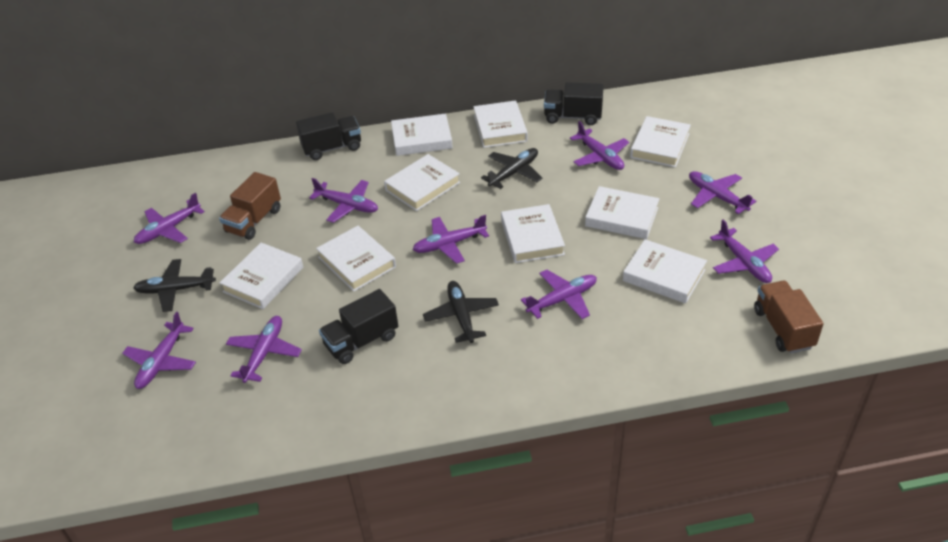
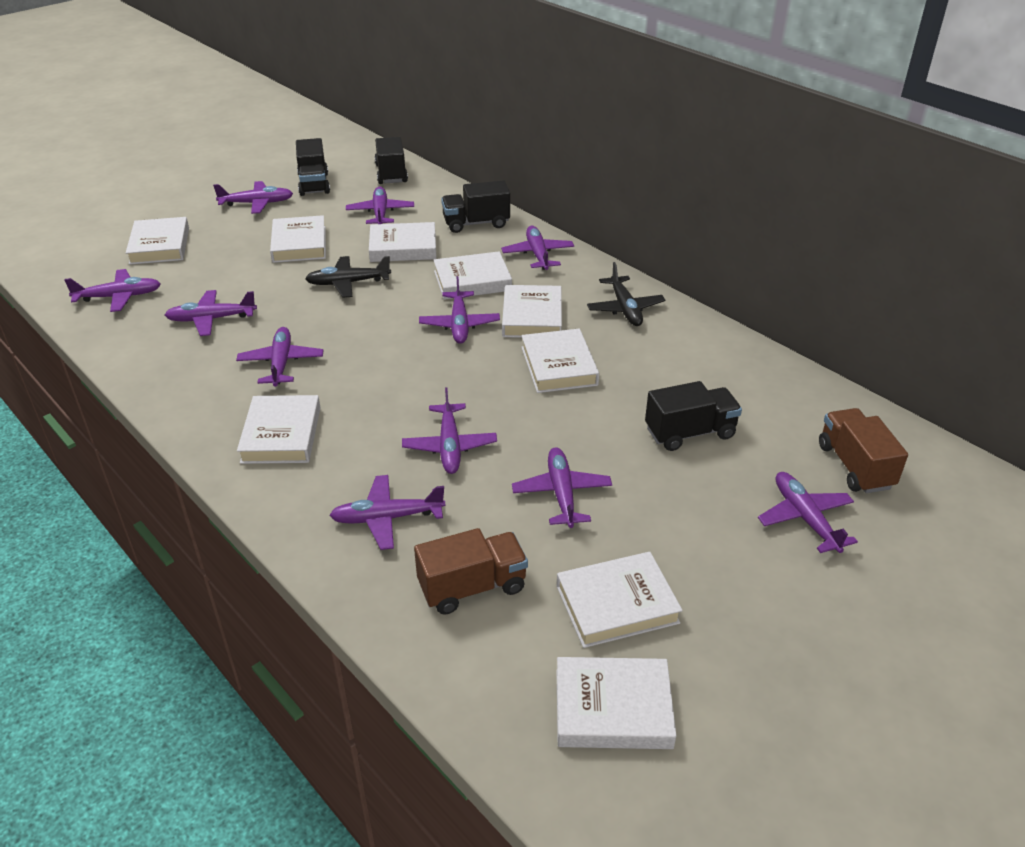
black plane: [133,259,216,312] [423,281,499,343] [481,148,542,189] = 3 -> [305,256,391,298] [587,262,665,326] = 2
black truck: [296,112,361,160] [319,289,398,364] [544,82,604,125] = 3 -> [296,138,330,196] [374,137,408,184] [441,180,510,233] [645,381,742,451] = 4
purple plane: [122,312,196,389] [134,193,205,244] [226,316,302,383] [309,178,378,223] [412,215,489,264] [521,270,597,319] [570,121,629,170] [689,171,756,214] [710,219,779,283] = 9 -> [64,269,161,312] [165,290,257,336] [213,181,293,214] [236,327,323,387] [329,475,446,550] [346,187,414,224] [402,387,497,474] [419,276,500,344] [501,226,574,270] [512,447,612,528] [758,472,858,553] = 11

